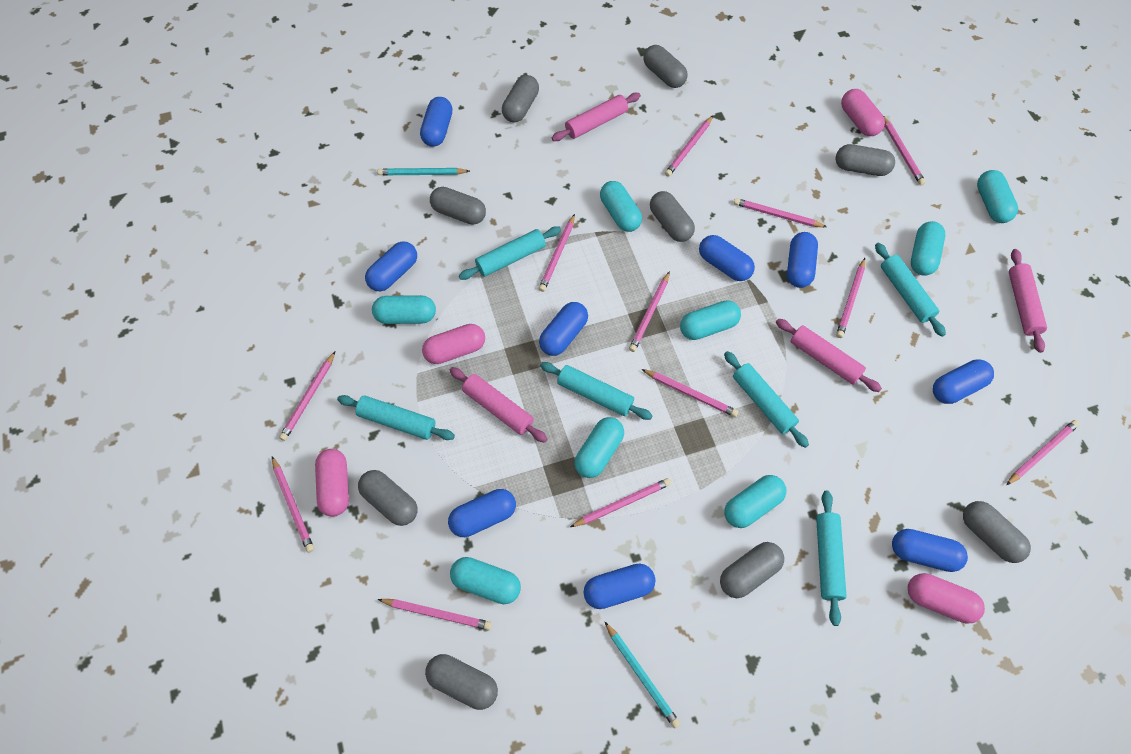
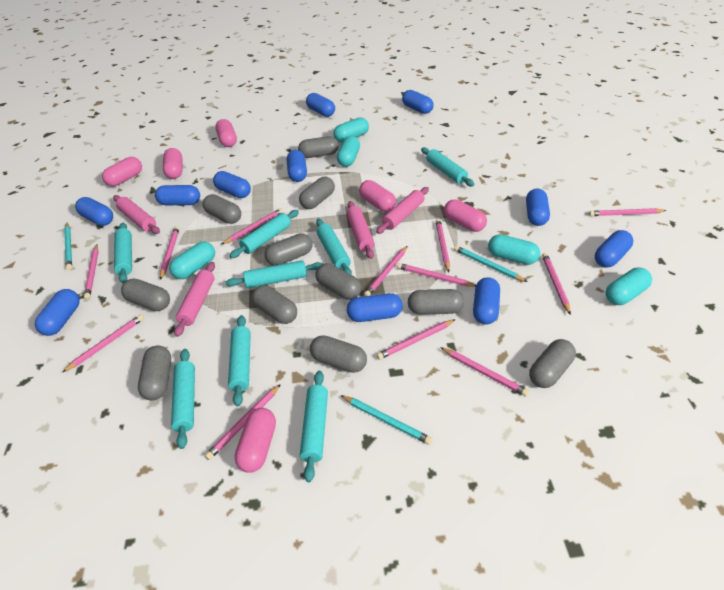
blue capsule: [365,242,417,291] [420,97,453,147] [448,489,516,537] [539,302,588,356] [584,563,655,609] [699,235,755,281] [787,232,818,288] [892,529,968,572] [933,359,994,404] = 9 -> [35,289,80,336] [75,197,113,226] [155,185,200,205] [213,171,251,198] [287,150,307,182] [306,93,335,117] [347,293,403,322] [402,90,434,114] [473,277,500,324] [526,188,550,226] [595,230,633,267] = 11
grey capsule: [358,470,417,526] [425,654,498,710] [430,187,486,225] [502,75,539,122] [643,45,688,88] [650,191,695,242] [720,542,784,598] [835,144,895,176] [963,501,1031,563] = 9 -> [121,279,170,311] [138,345,171,400] [203,194,241,224] [252,285,297,324] [265,233,312,266] [298,136,339,158] [299,177,335,209] [310,335,367,373] [316,263,362,300] [408,289,464,315] [529,339,576,388] = 11
pink capsule: [315,449,349,517] [422,324,485,364] [841,89,885,136] [908,573,985,624] = 4 -> [102,157,142,186] [163,148,182,179] [215,119,237,147] [235,408,276,473] [359,180,396,212] [444,199,487,232] = 6
turquoise capsule: [372,295,436,324] [450,557,521,604] [574,417,624,478] [600,181,642,232] [680,300,741,340] [724,475,786,528] [911,221,945,276] [977,170,1018,223] = 8 -> [169,242,215,279] [333,117,369,143] [337,136,360,167] [488,234,540,265] [606,267,652,305] = 5
turquoise pencil: [377,168,470,175] [604,621,681,729] = 2 -> [64,223,72,270] [340,395,433,445] [454,245,527,282] = 3
turquoise rolling pin: [337,395,455,440] [459,226,561,280] [540,362,653,420] [724,351,809,448] [816,491,847,626] [875,243,946,337] = 6 -> [114,223,132,283] [171,349,195,449] [225,260,323,288] [228,315,251,407] [229,210,299,258] [300,371,328,482] [316,219,352,275] [421,147,474,187] = 8

